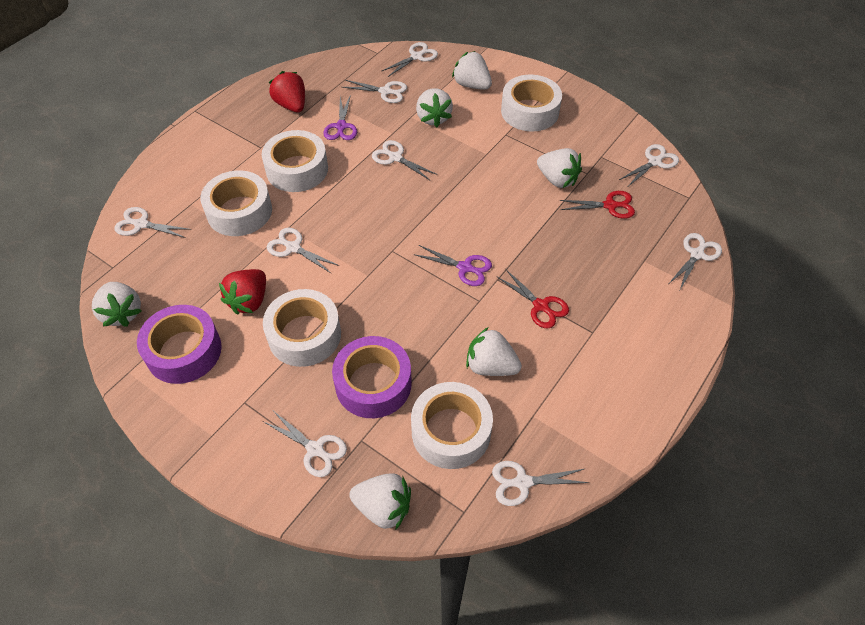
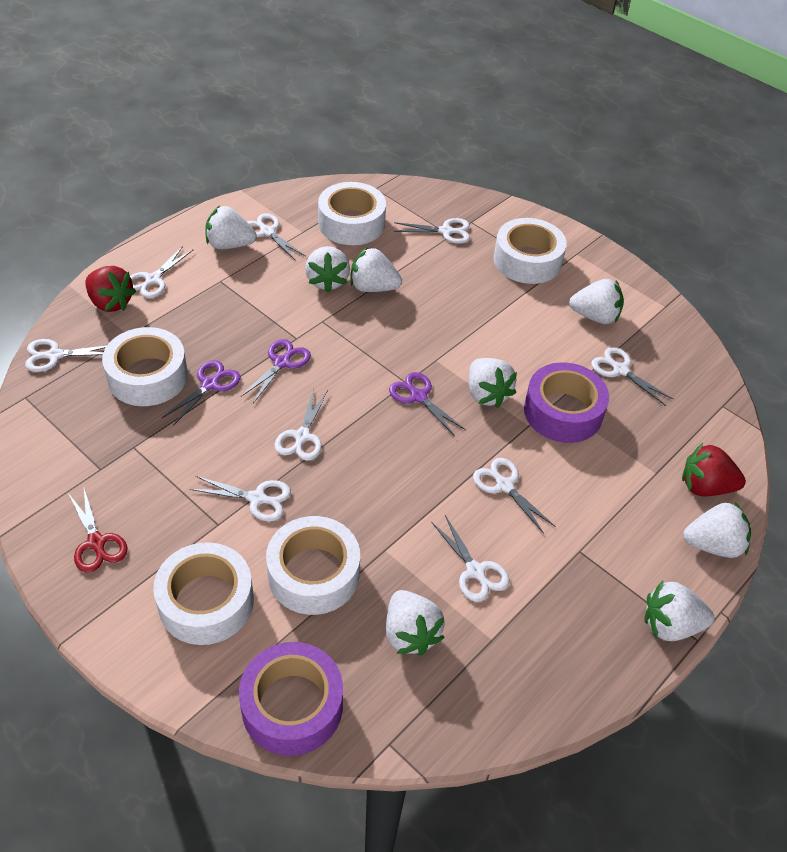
purple scissors: [323,95,357,140] [414,245,492,286] = 2 -> [162,360,241,426] [241,339,311,403] [389,372,466,436] = 3
red scissors: [496,270,569,328] [559,191,635,219] = 2 -> [68,489,128,572] = 1
white strawberry: [92,282,142,327] [349,473,411,529] [416,88,453,127] [452,51,492,90] [466,327,522,376] [537,148,582,188] = 6 -> [205,206,257,249] [305,246,350,293] [350,247,402,292] [386,590,445,656] [469,358,517,408] [569,279,624,324] [644,581,714,641] [683,502,751,558] = 8

